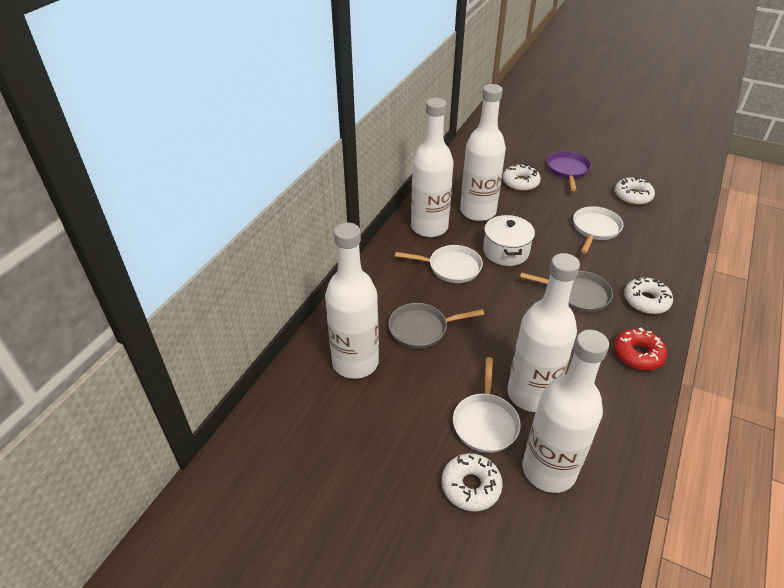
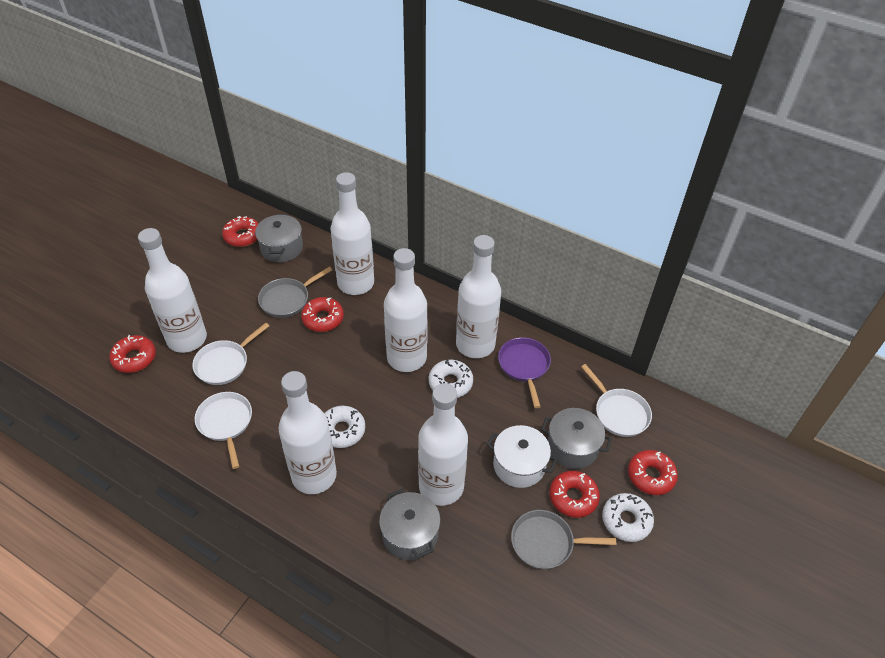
grey pot: none = 0 -> [255,214,303,263] [379,488,440,560] [541,408,612,469] = 3
red donut: [614,328,667,371] = 1 -> [109,335,156,373] [222,216,259,247] [301,297,344,332] [549,471,600,518] [628,450,678,495] = 5
white bottle: [325,223,379,379] [411,98,454,237] [460,84,506,221] [507,253,580,412] [522,330,609,493] = 5 -> [138,228,207,353] [278,371,337,494] [330,172,374,295] [384,248,428,372] [418,383,468,506] [456,235,501,358] = 6
white donut: [442,453,503,511] [503,164,541,191] [615,176,655,205] [624,277,673,314] = 4 -> [324,406,365,448] [429,359,473,398] [602,493,654,542] = 3

